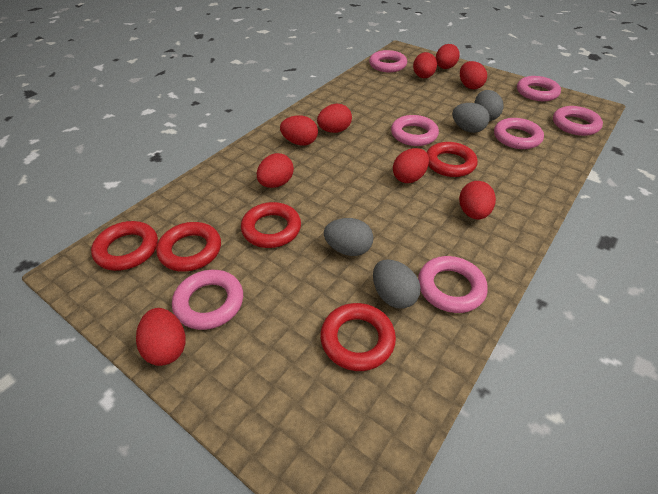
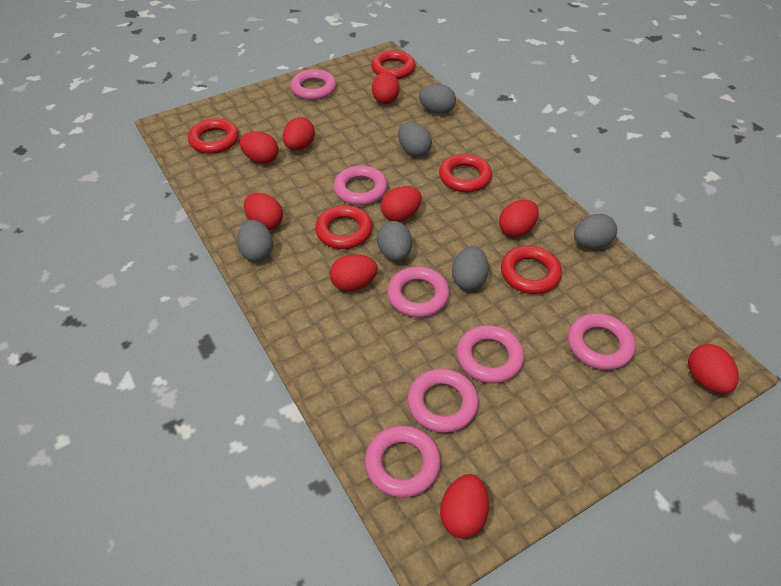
grey egg: [324,218,373,256] [373,260,421,309] [452,103,490,133] [475,90,504,121] = 4 -> [237,220,273,262] [377,221,412,261] [398,122,432,157] [419,84,456,114] [452,246,489,290] [574,214,617,249] = 6

